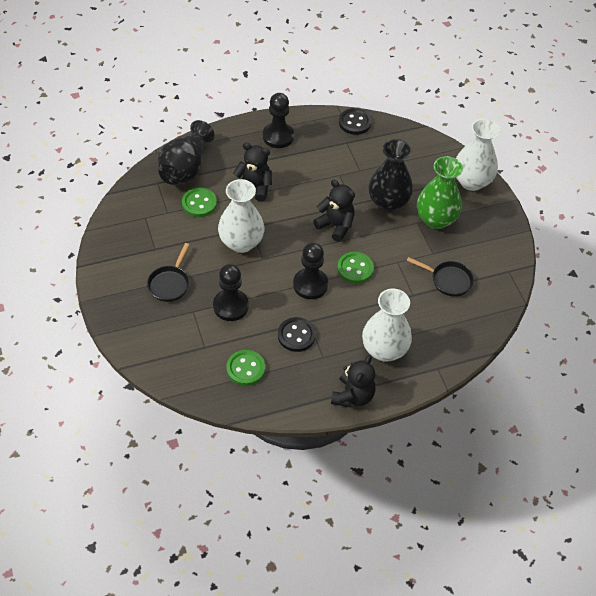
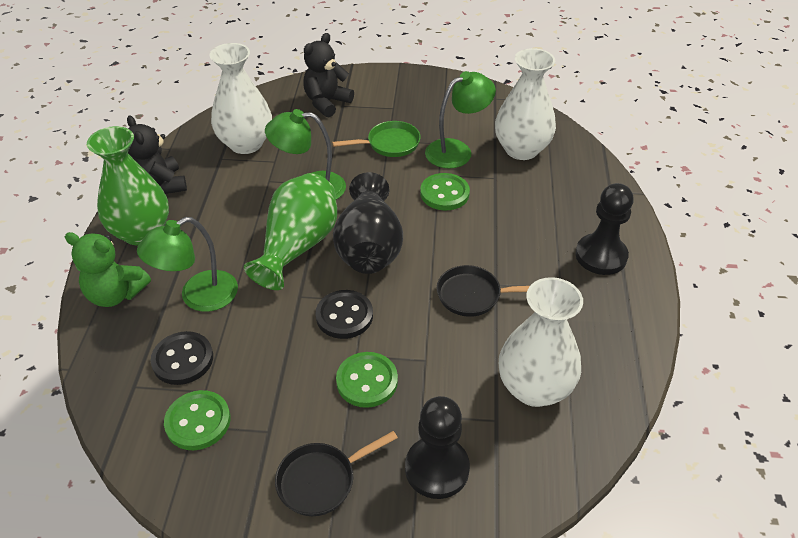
black pawn: [213,264,249,321] [263,93,294,148] [293,243,328,299] = 3 -> [405,396,470,499] [575,183,634,275] = 2
black teddy bear: [233,143,272,202] [313,180,355,242] [331,355,376,407] = 3 -> [127,116,187,194] [303,33,354,117] = 2
black vase: [158,120,215,185] [368,139,413,212] = 2 -> [333,172,403,274] = 1
green lamp: none = 0 -> [137,217,238,312] [265,109,346,200] [425,71,496,169] = 3
green pan: none = 0 -> [332,121,421,157] = 1
green teddy bear: none = 0 -> [65,232,151,307] = 1
green vase: [417,156,463,229] = 1 -> [87,126,169,245] [244,173,337,290] = 2

